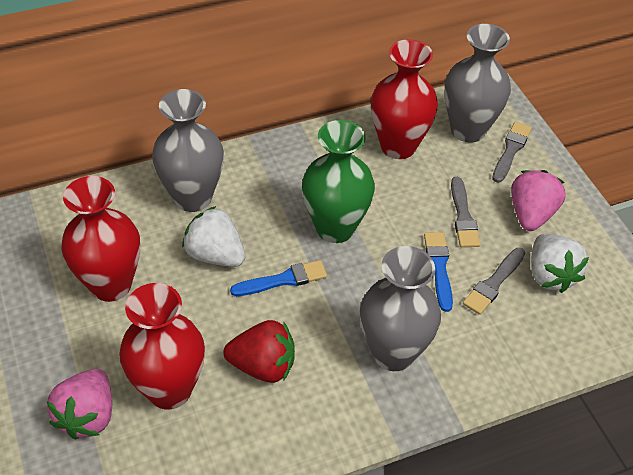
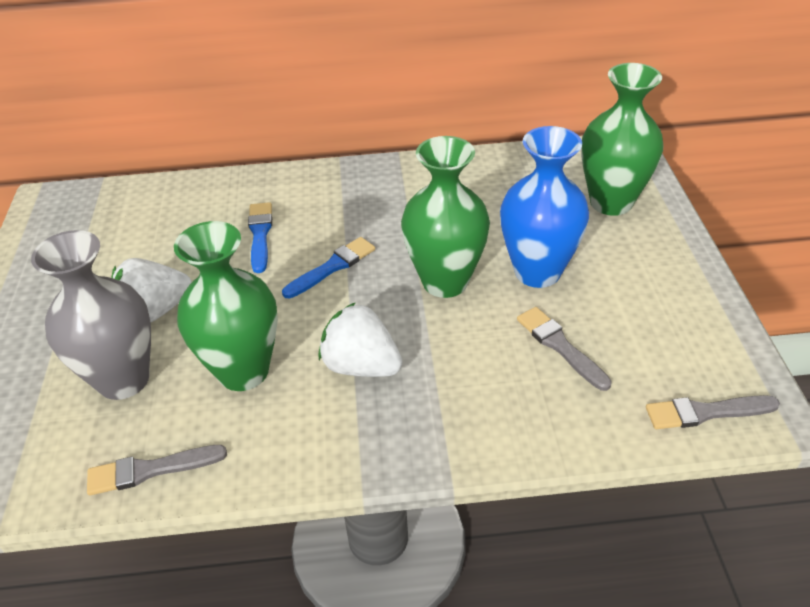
blue vase: none = 0 -> [500,126,589,288] = 1
green vase: [302,120,375,243] = 1 -> [174,221,278,391] [401,136,490,298] [581,63,663,216] = 3
grey vase: [152,89,224,212] [360,246,441,371] [444,24,511,142] = 3 -> [31,230,151,400] = 1
pink strawberry: [47,369,112,440] [511,170,566,231] = 2 -> none = 0
red strawberry: [223,320,295,383] = 1 -> none = 0
red vase: [61,176,140,302] [119,283,205,410] [371,39,438,159] = 3 -> none = 0

